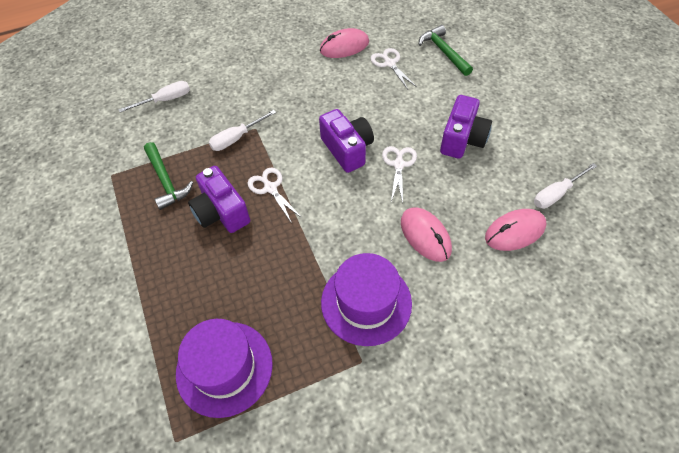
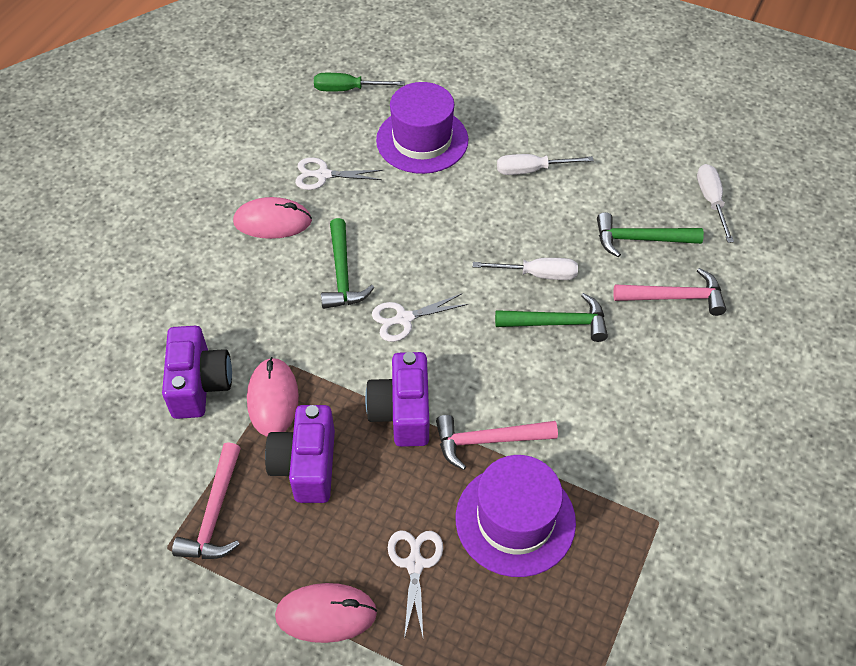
green hammer: [144,142,193,210] [419,25,473,76] = 2 -> [321,218,374,309] [495,293,608,342] [597,212,704,257] = 3
green screwdriver: none = 0 -> [314,73,405,91] = 1
pink hammer: none = 0 -> [172,442,241,559] [436,415,558,470] [613,268,726,316] = 3

